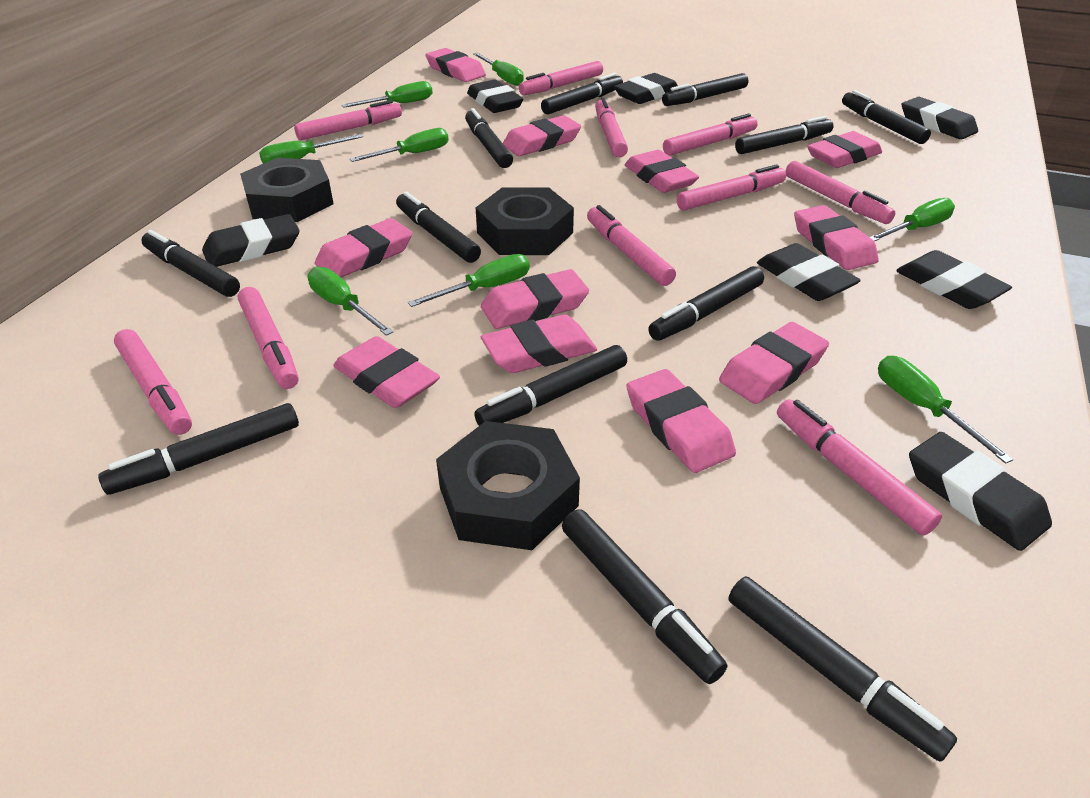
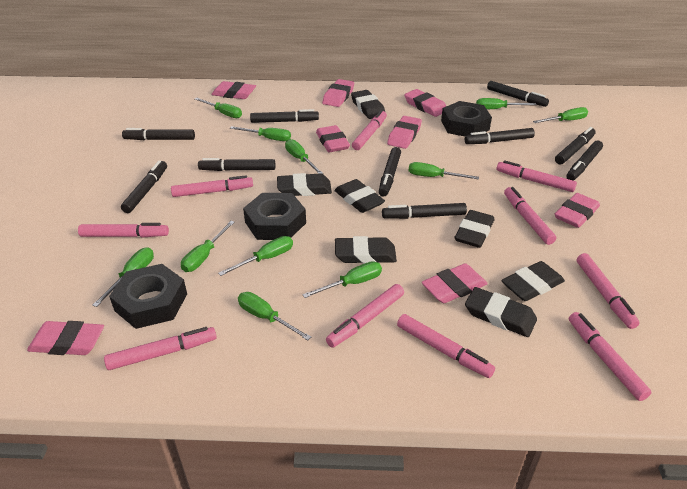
black marker: [98,403,299,495] [141,230,240,297] [396,191,481,263] [465,108,513,168] [474,345,627,426] [541,73,623,115] [562,509,727,684] [648,266,764,341] [662,73,748,106] [728,576,957,762] [735,116,834,154] [842,90,931,144] = 12 -> [121,160,167,213] [122,128,195,140] [198,158,275,171] [250,109,319,123] [379,147,401,196] [382,203,467,219] [465,128,535,144] [487,81,549,107] [555,127,596,165] [566,140,603,181] = 10
green screwdriver: [259,134,363,164] [307,267,394,336] [342,81,433,108] [350,128,449,162] [408,254,530,307] [473,53,524,86] [870,198,955,241] [878,356,1013,464] = 8 -> [92,247,154,307] [181,221,235,272] [195,98,242,118] [218,236,293,276] [230,126,291,141] [238,292,311,341] [285,139,323,174] [302,261,382,298] [409,162,479,180] [476,98,536,109] [533,107,588,123] = 11
pink eraser: [315,218,412,277] [333,336,440,408] [425,48,486,82] [481,269,589,329] [481,314,597,373] [503,115,581,156] [625,150,699,193] [626,369,736,473] [719,322,829,404] [794,205,879,270] [807,131,882,168] = 11 -> [27,321,104,355] [211,81,256,99] [316,125,350,152] [322,79,354,107] [387,116,422,149] [404,89,446,117] [422,263,488,303] [555,193,600,228] = 8

